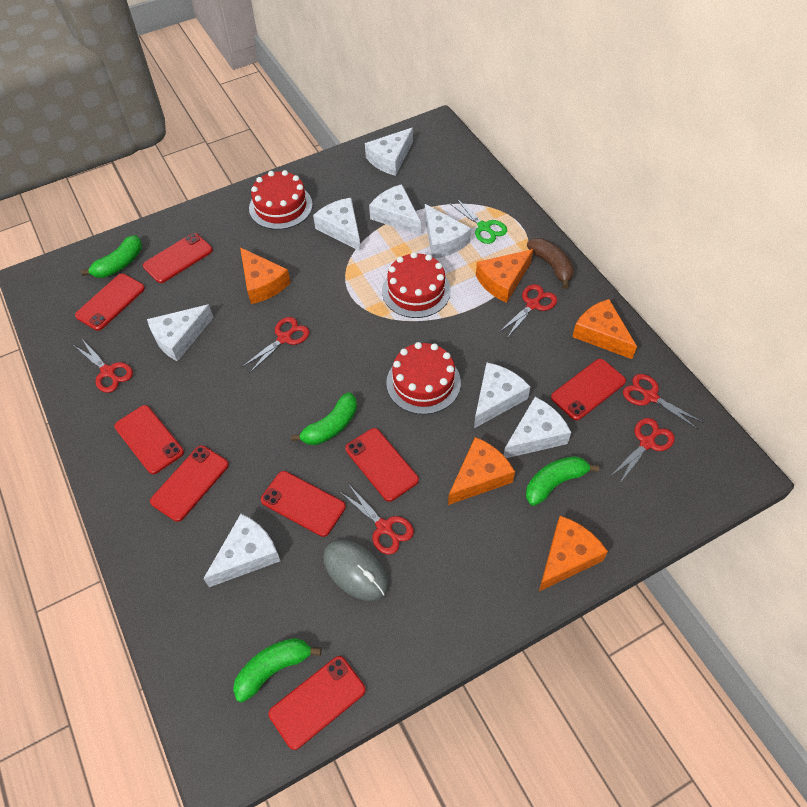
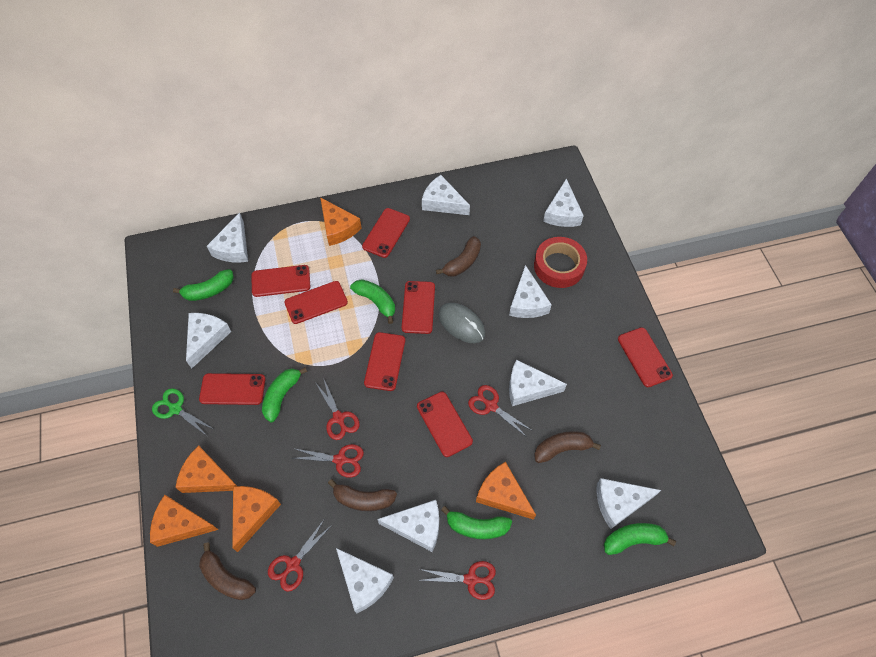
brown banana: [527,238,574,289] = 1 -> [199,543,256,600] [328,479,397,511] [436,236,481,277] [534,431,601,463] = 4
green banana: [81,235,142,278] [233,638,321,702] [291,392,357,445] [526,456,599,506] = 4 -> [173,269,234,301] [262,368,307,422] [350,279,395,324] [441,506,512,539] [604,523,676,555] = 5
red cake: [249,170,313,230] [382,252,451,318] [386,342,461,415] = 3 -> none = 0
red scissors: [73,339,133,393] [242,317,309,373] [339,485,414,555] [499,284,557,338] [611,418,675,483] [623,374,702,429] = 6 -> [268,520,332,592] [293,444,364,478] [315,380,360,440] [419,561,496,600] [468,385,533,437] = 5
red tape: none = 0 -> [534,237,587,288] = 1
white cheese: [147,304,214,361] [203,514,281,587] [313,198,361,251] [365,128,413,176] [369,184,421,235] [425,204,471,258] [474,363,531,428] [504,397,571,458] = 8 -> [186,313,231,368] [207,212,248,262] [336,548,394,613] [377,500,439,552] [422,175,470,215] [509,265,552,318] [509,359,567,406] [543,178,584,227] [597,478,661,529] = 9

